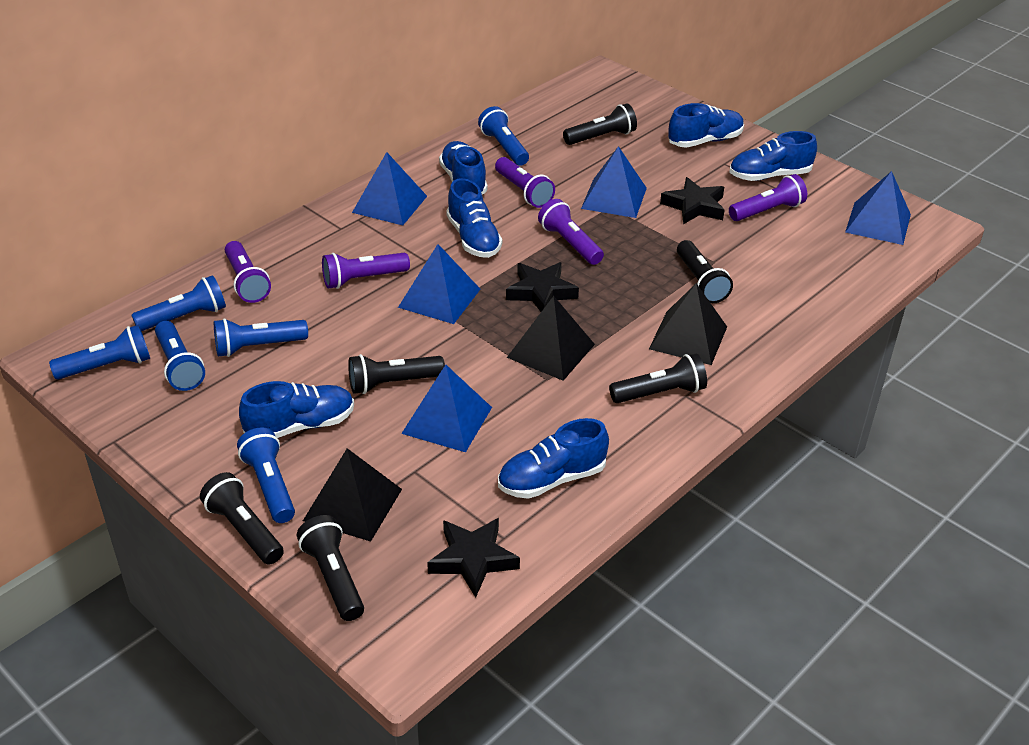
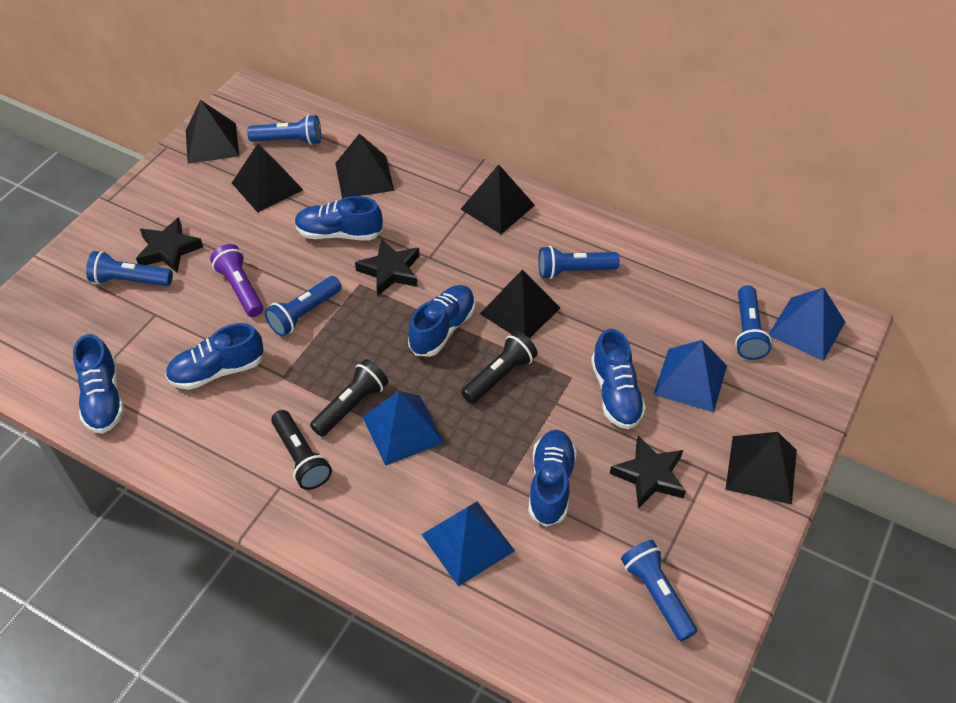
black flashlight: [200,472,284,565] [297,515,364,621] [348,354,445,394] [563,103,637,145] [609,353,707,403] [677,240,733,303] = 6 -> [271,410,332,490] [310,359,388,437] [461,331,538,404] = 3
black pyramid: [303,448,402,542] [507,296,595,381] [649,283,727,365] = 3 -> [186,100,239,164] [232,144,303,213] [335,134,394,199] [461,164,535,234] [480,269,560,339] [725,432,797,505] = 6
blue pyramid: [352,152,427,226] [398,244,480,324] [401,364,492,452] [581,146,647,218] [845,171,911,245] = 5 -> [363,391,444,466] [421,501,515,587] [654,340,727,412] [769,287,845,361] = 4
purple flashlight: [225,241,271,303] [322,253,410,289] [495,157,555,208] [538,199,604,265] [729,174,807,221] = 5 -> [210,244,264,317] = 1

